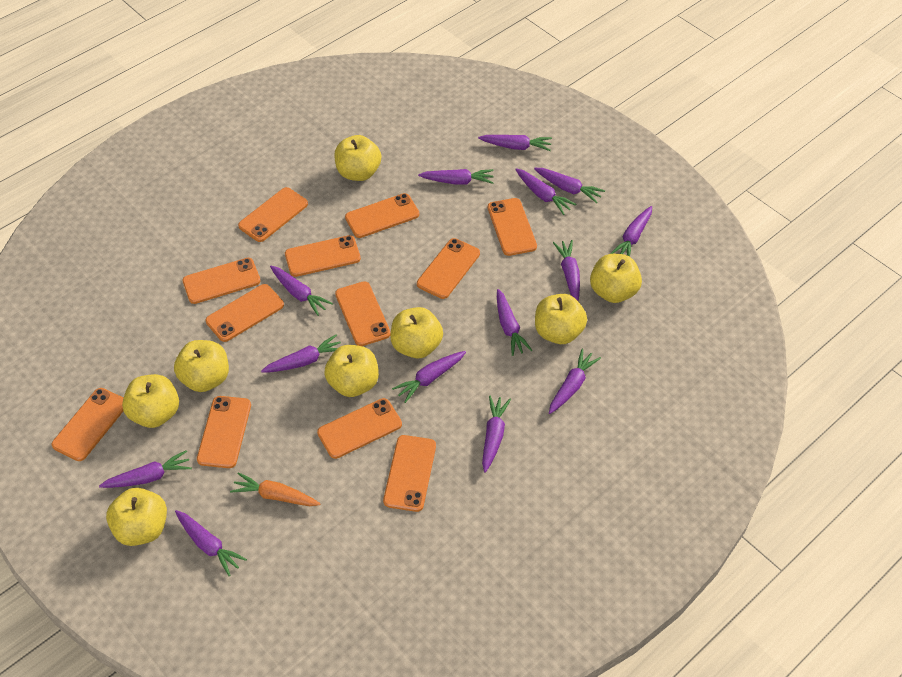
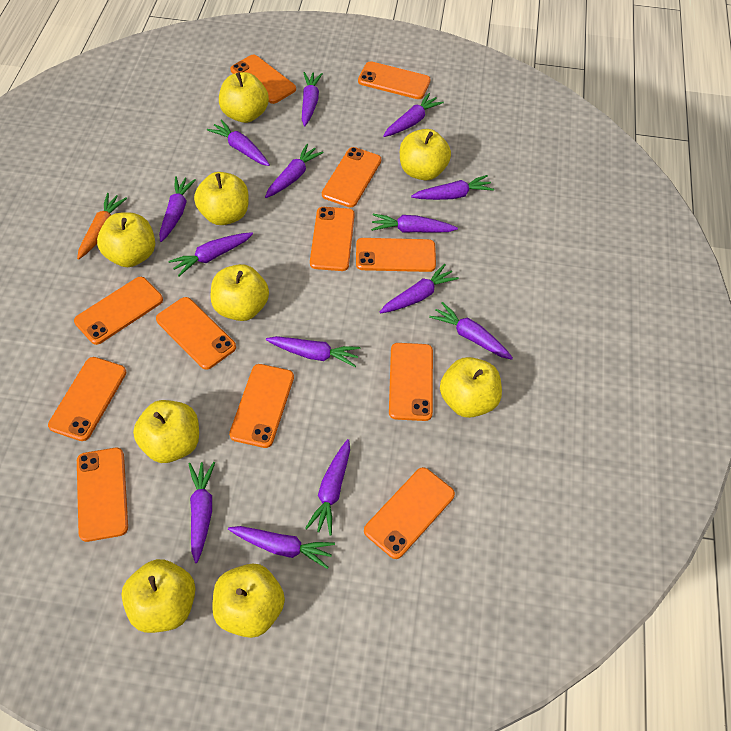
yellow apple: [106,488,167,546] [122,374,179,428] [174,340,229,392] [324,345,379,397] [334,135,381,181] [390,307,443,358] [535,294,587,344] [590,254,642,303] = 8 -> [97,212,155,267] [121,559,195,633] [133,400,199,463] [194,172,249,225] [211,264,269,321] [212,564,285,638] [219,72,269,123] [400,129,451,180] [440,357,502,418] = 9

